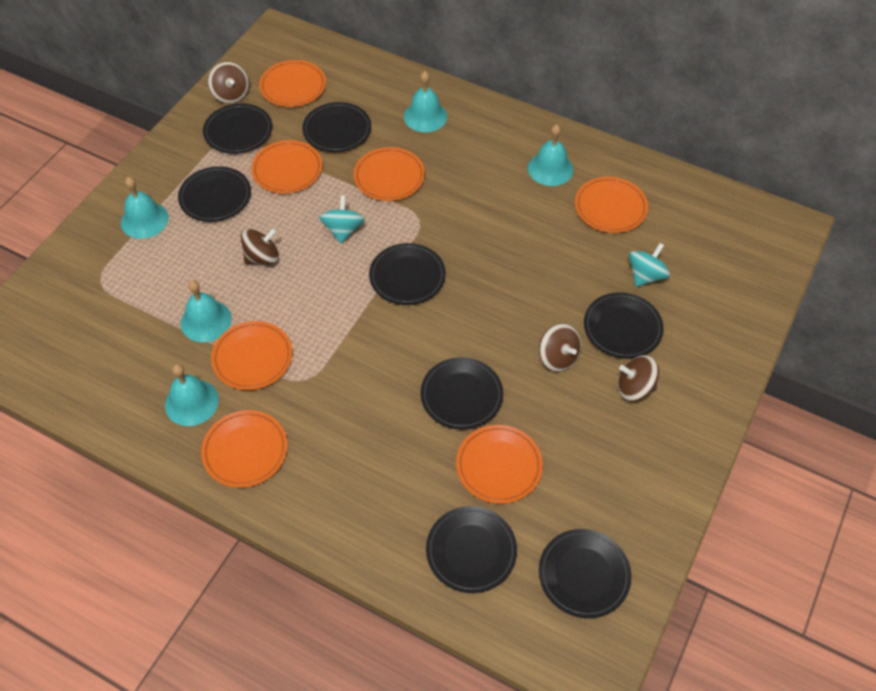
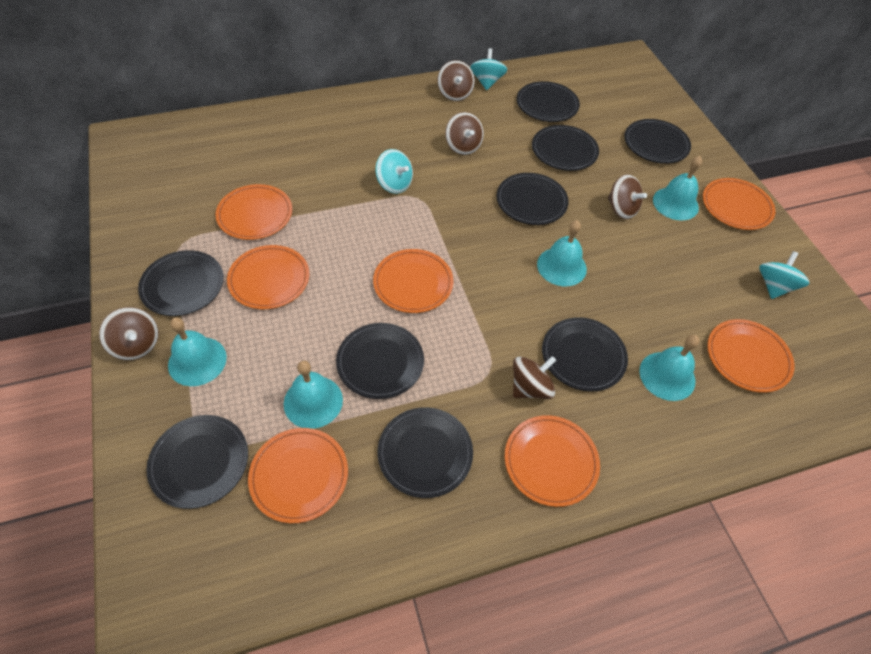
black plate: [178,166,251,222] [203,103,272,154] [302,102,371,152] [369,243,446,305] [420,357,503,430] [426,506,517,593] [539,529,631,618] [584,292,664,359] = 8 -> [138,250,224,316] [146,415,248,509] [336,323,424,399] [378,407,473,498] [496,173,569,225] [517,81,580,122] [532,125,599,171] [542,317,628,392] [624,119,691,164] = 9
brown spinning top: [208,62,249,104] [241,228,279,264] [539,323,581,372] [618,355,659,401] = 4 -> [99,307,158,360] [437,60,475,101] [445,112,484,155] [513,356,556,399] [608,174,647,219] = 5
turquoise spinning top: [319,195,365,244] [629,243,670,287] = 2 -> [375,149,413,194] [470,48,507,90] [759,251,810,299] = 3

